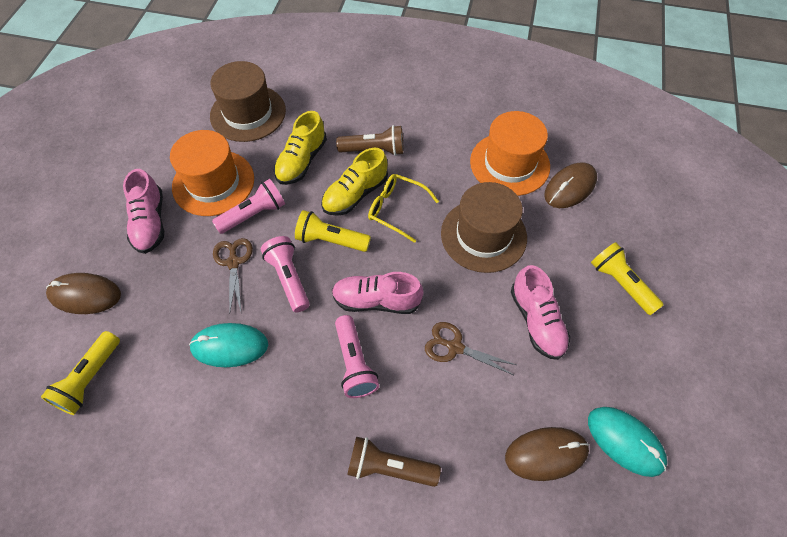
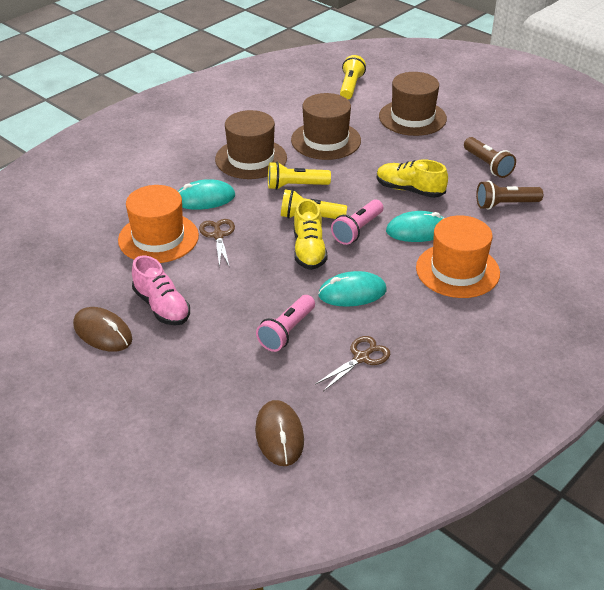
brown hat: [210,61,286,142] [441,182,527,273] = 2 -> [215,110,287,179] [291,93,361,160] [379,72,447,136] = 3
brown mouse: [46,273,121,314] [505,427,589,481] [544,162,597,208] = 3 -> [73,307,132,352] [255,400,304,466] = 2
pink flashlight: [212,179,285,234] [261,236,310,312] [335,315,379,398] = 3 -> [256,295,315,352] [331,200,383,245] = 2
pink shoe: [123,169,164,254] [332,272,424,314] [511,265,570,360] = 3 -> [132,256,190,325] = 1
turquoise mouse: [189,323,268,367] [588,407,667,477] = 2 -> [178,179,235,210] [318,271,387,307] [386,211,444,242] = 3
yellow glasses: [368,174,439,243] = 1 -> none = 0

